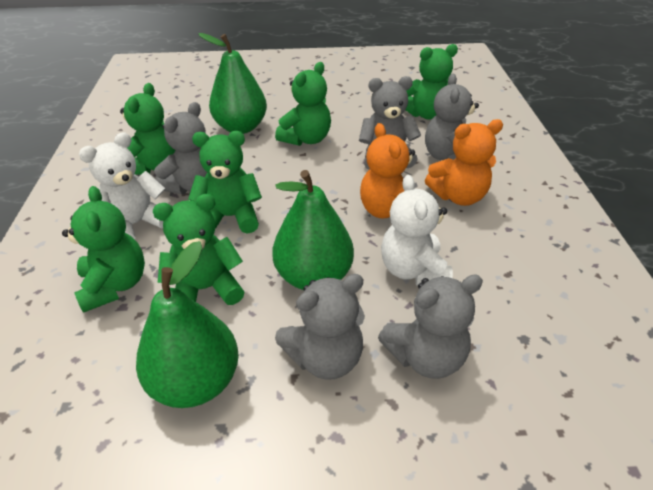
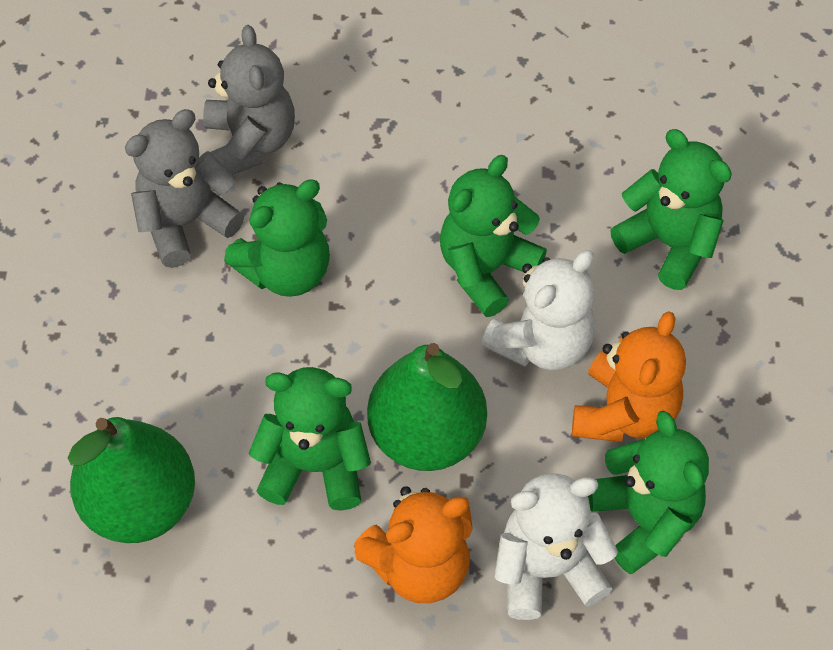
green pear: [136,241,239,408] [198,33,267,134] [272,170,354,290] = 3 -> [68,417,195,543] [367,343,487,471] = 2
green teddy bear: [62,186,145,313] [120,83,175,175] [153,194,244,305] [188,131,262,234] [275,62,331,146] [406,44,458,120] = 6 -> [224,179,330,297] [249,367,371,511] [440,155,547,317] [588,411,709,574] [610,129,732,290] = 5
grey teddy bear: [154,102,207,194] [275,274,365,380] [359,76,421,170] [378,274,483,379] [425,74,479,160] = 5 -> [125,109,244,268] [203,25,295,175] = 2

